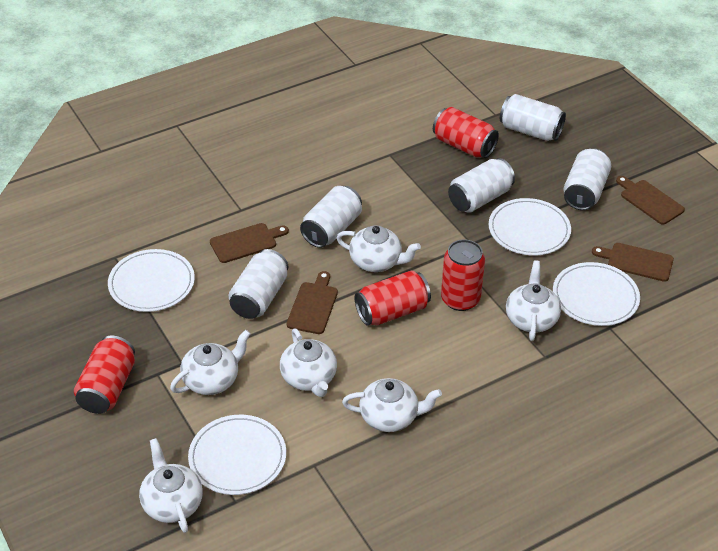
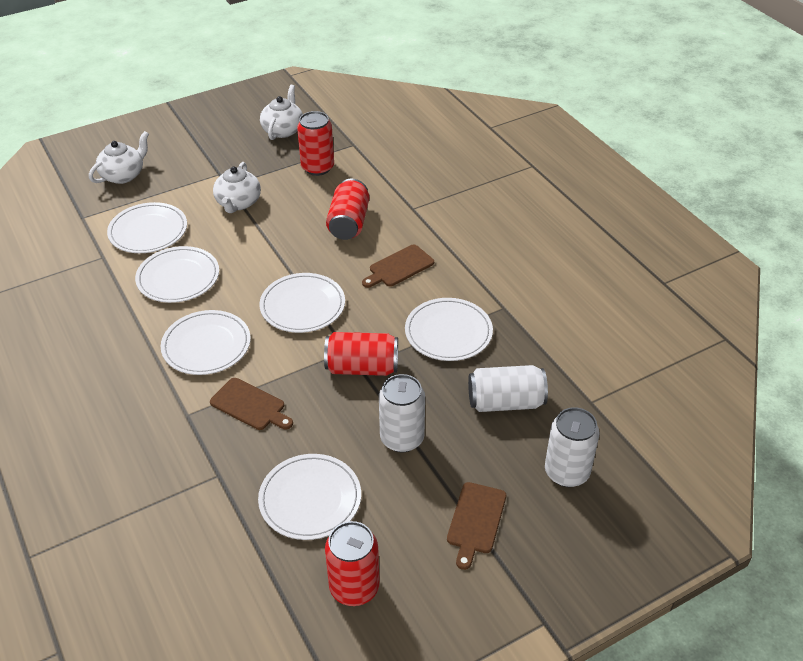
brown cutting board: [210,223,289,263] [287,271,338,334] [592,243,674,282] [616,176,685,225] = 4 -> [210,378,293,430] [362,244,434,288] [447,482,506,570] = 3
white can: [229,249,288,319] [300,186,362,248] [448,158,515,213] [500,94,566,141] [563,148,611,210] = 5 -> [379,374,425,452] [468,365,548,412] [545,407,600,487] = 3
white plate: [108,249,195,312] [188,415,286,495] [489,198,571,256] [553,262,640,326] = 4 -> [107,202,187,253] [135,246,219,303] [161,310,251,375] [258,454,361,540] [259,273,345,333] [405,298,493,361] = 6
white teapot: [139,438,203,533] [170,330,250,395] [280,328,337,397] [336,225,421,272] [342,378,442,432] [506,260,561,341] = 6 -> [89,131,149,184] [213,162,261,213] [260,85,303,140] = 3

